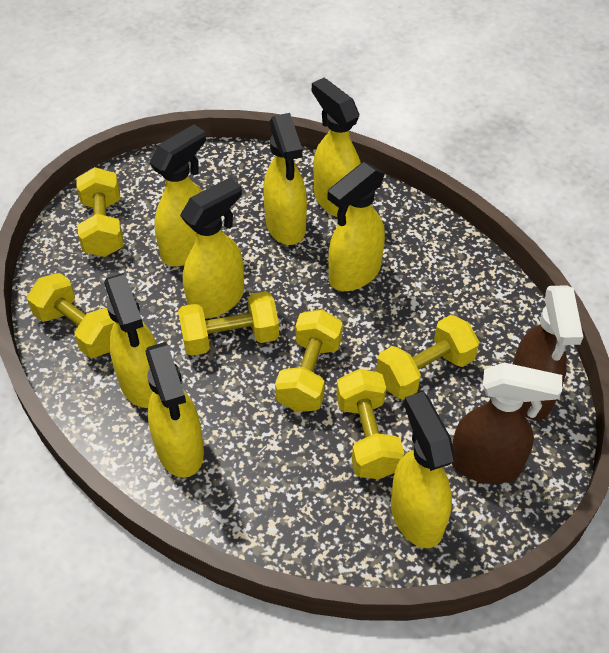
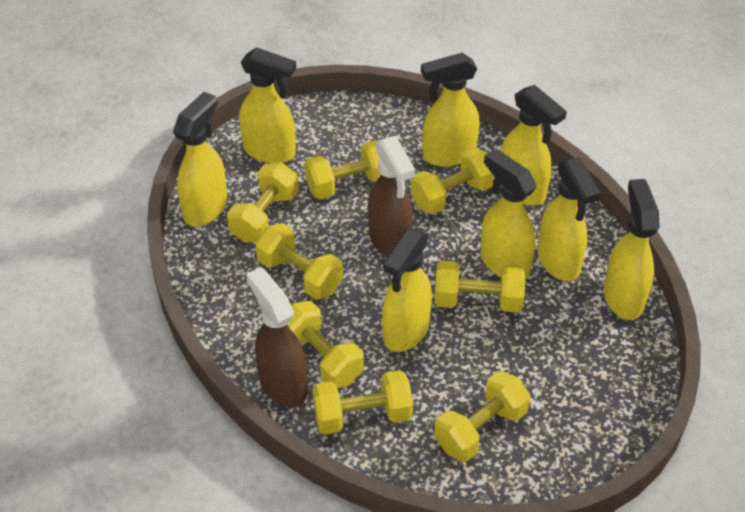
yellow dumbbell: [27,273,115,358] [76,167,124,257] [178,291,279,356] [275,309,343,412] [336,369,404,479] [376,315,479,400] = 6 -> [227,162,299,243] [255,223,343,300] [287,301,364,388] [304,140,381,200] [312,370,413,435] [410,148,495,215] [434,261,526,312] [434,371,530,462] = 8

